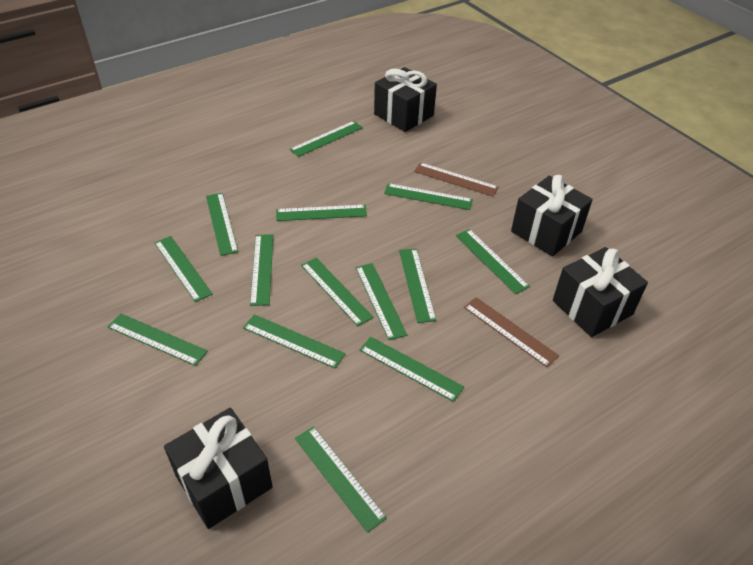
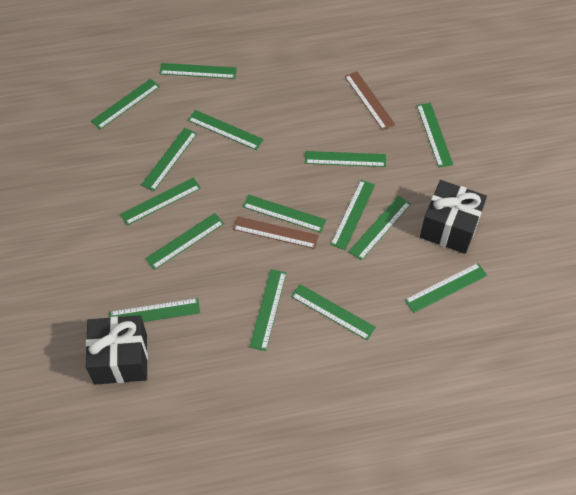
black gift: [164,408,273,529] [374,67,437,132] [511,175,593,257] [553,247,648,337] = 4 -> [86,315,148,385] [420,180,487,254] = 2
green ruler: [108,313,208,366] [155,236,213,302] [206,193,238,256] [243,314,345,368] [250,234,273,306] [276,205,367,221] [290,121,363,157] [295,426,387,533] [301,258,373,326] [355,263,407,340] [360,337,464,402] [384,183,473,210] [399,248,437,323] [456,229,530,294] = 14 -> [91,79,160,129] [109,298,200,322] [120,178,201,226] [141,128,197,191] [145,213,224,270] [159,63,237,79] [188,110,264,150] [243,195,326,233] [250,269,286,351] [291,284,376,340] [305,151,386,167] [330,180,375,250] [349,196,411,261] [405,263,487,313] [417,103,453,167] = 15

